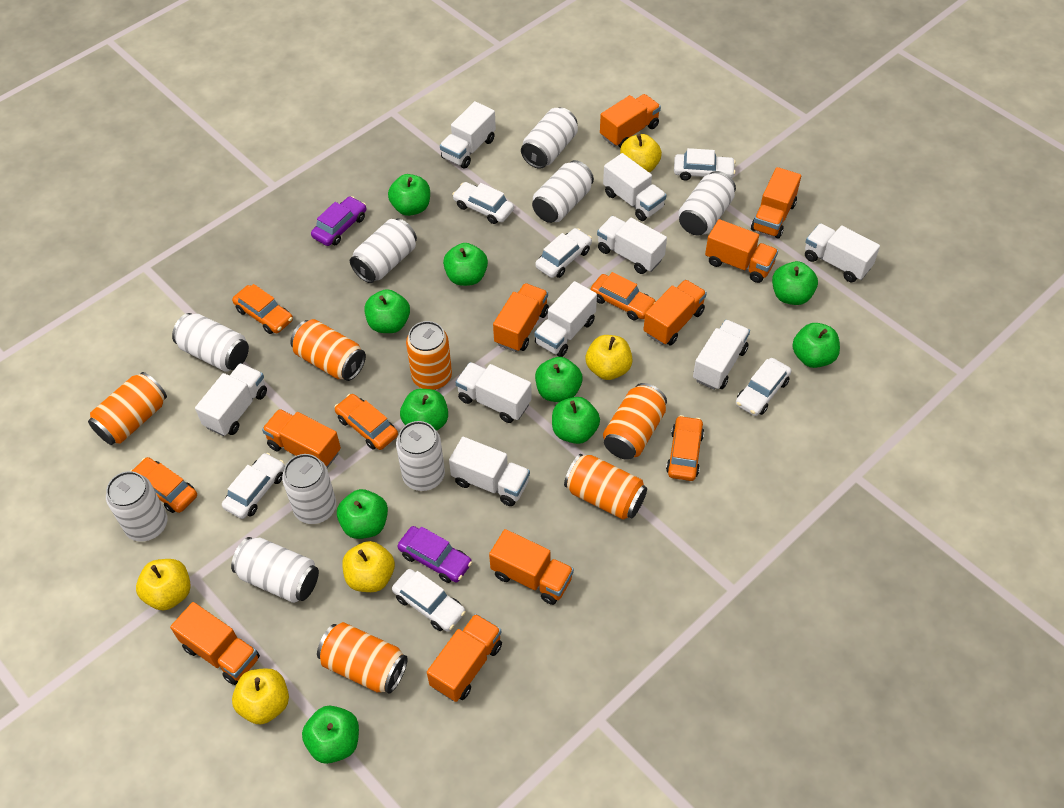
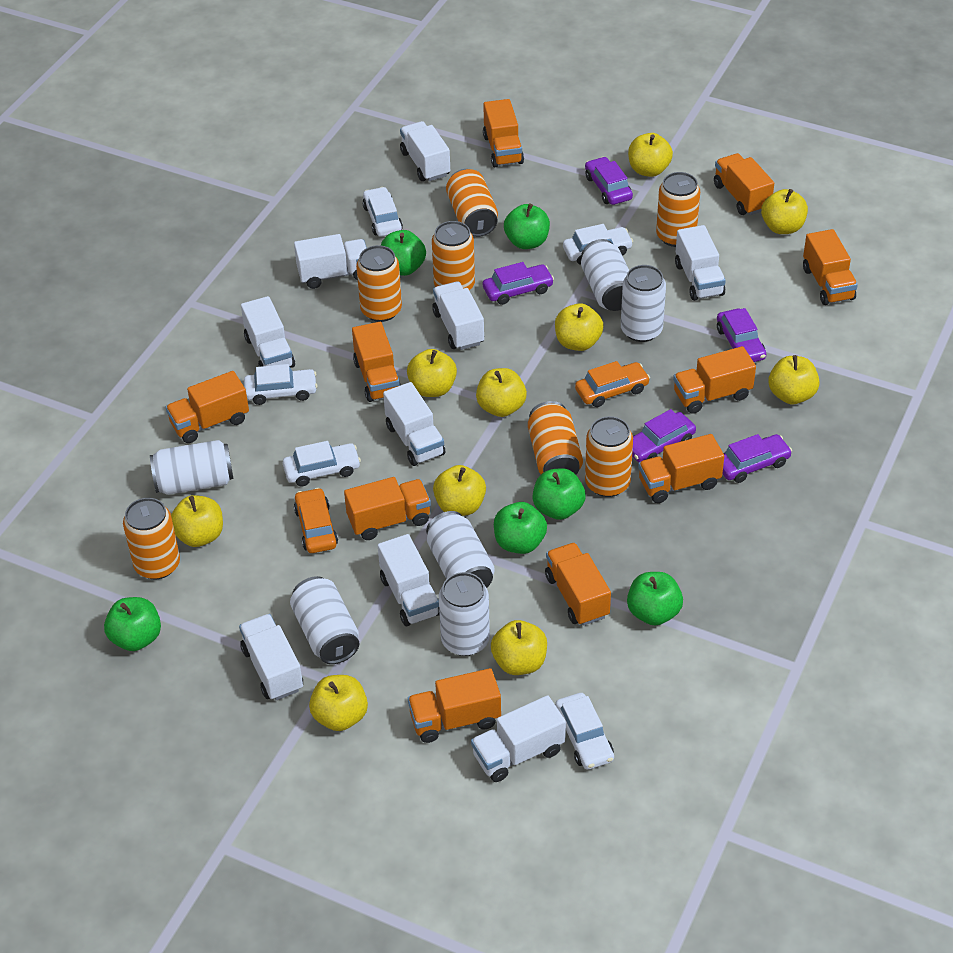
green apple: [302,706,359,764] [337,489,388,539] [364,289,410,333] [388,174,430,216] [400,389,448,431] [443,243,488,286] [535,357,583,402] [552,397,600,444] [772,261,818,305] [792,323,840,368] = 10 -> [104,597,161,651] [381,230,426,276] [494,502,547,554] [504,203,550,249] [533,468,586,520] [627,572,683,626] = 6
orange can: [88,372,167,445] [290,319,366,381] [317,622,408,694] [406,321,452,390] [564,454,647,519] [603,383,667,460] = 6 -> [123,498,180,580] [356,245,402,322] [432,221,475,290] [446,169,498,237] [528,401,583,475] [585,416,633,497] [656,172,700,247] = 7
orange car: [130,457,197,513] [232,284,293,334] [334,394,398,450] [590,272,656,320] [666,415,704,481] = 5 -> [294,488,338,553] [575,361,650,407] = 2
orange truck: [170,602,260,685] [262,409,341,468] [427,613,502,702] [489,529,574,605] [493,283,549,352] [600,94,661,148] [643,279,707,346] [705,219,778,283] [751,167,801,239] = 9 -> [166,371,249,443] [344,477,431,540] [352,322,401,402] [408,668,501,743] [483,99,524,167] [545,543,611,626] [638,434,724,503] [673,346,756,414] [714,153,774,215] [803,229,858,305] = 10
purple car: [311,196,366,246] [397,526,472,583] = 2 -> [483,262,554,305] [585,157,633,205] [632,409,696,462] [717,308,766,362] [722,434,792,483] = 5
white can: [106,471,168,542] [172,313,249,372] [231,537,319,603] [282,454,336,524] [350,218,417,283] [396,421,445,491] [521,108,578,169] [532,160,594,223] [678,171,736,235] = 9 -> [150,440,233,495] [290,576,359,664] [426,511,495,588] [439,572,490,656] [581,239,629,311] [621,265,666,342] = 6
white car: [222,453,285,519] [392,569,466,632] [452,182,514,224] [535,228,592,278] [674,148,736,180] [736,358,791,416] = 6 -> [244,364,318,405] [283,441,361,487] [362,187,403,237] [555,693,614,770] [563,224,633,265] = 5
yellow apple: [136,559,191,610] [232,669,289,725] [342,541,395,592] [586,335,632,380] [620,134,662,173] = 5 -> [171,495,223,547] [309,675,368,731] [407,349,457,397] [433,465,486,516] [476,368,527,417] [491,620,547,675] [555,303,603,351] [628,133,673,177] [761,189,808,234] [768,355,820,404] = 10

